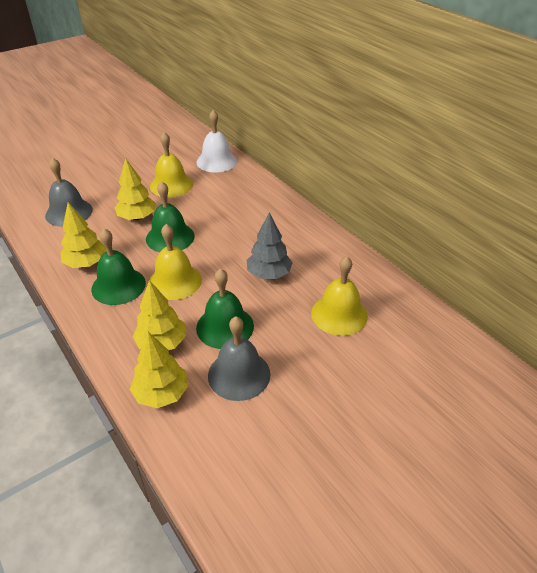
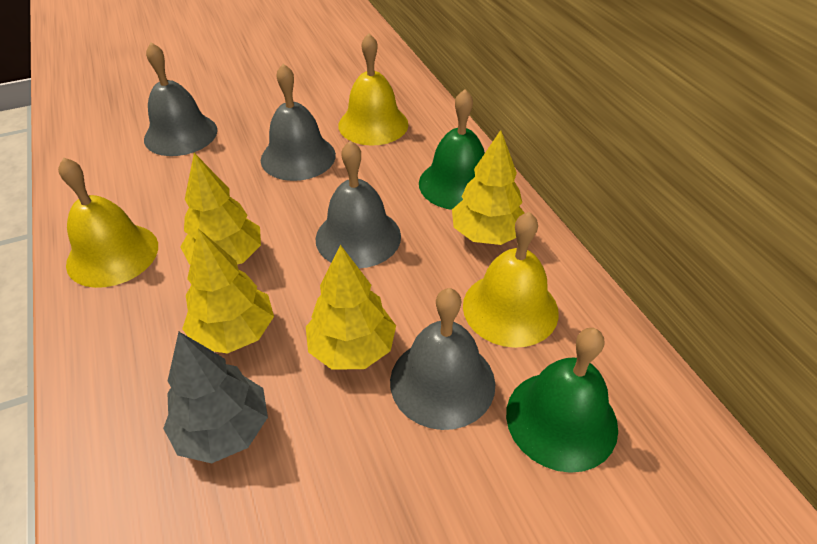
green bell: [91,228,146,305] [146,181,195,252] [196,269,254,349] = 3 -> [419,89,485,210] [506,328,618,473] = 2
grey bell: [45,158,93,227] [208,317,271,401] = 2 -> [144,42,217,156] [261,64,336,181] [316,140,401,268] [390,288,495,430] = 4
white bell: [197,110,237,173] = 1 -> none = 0

